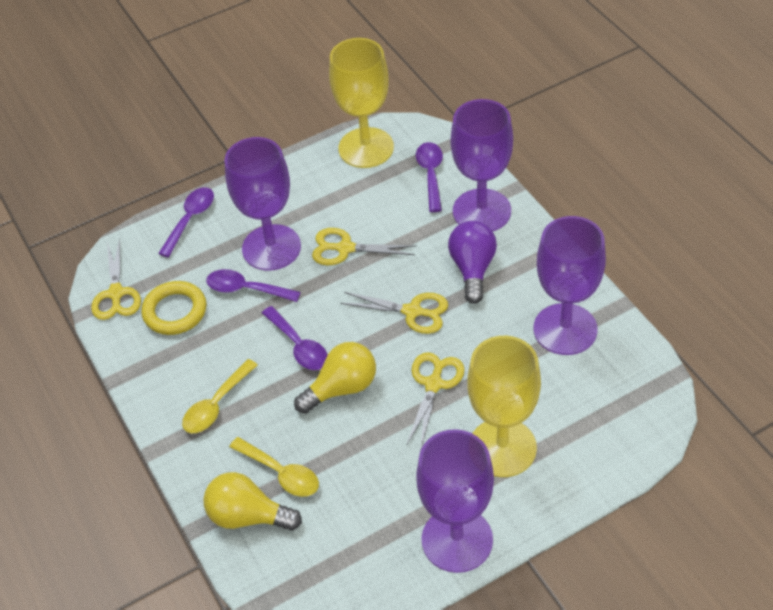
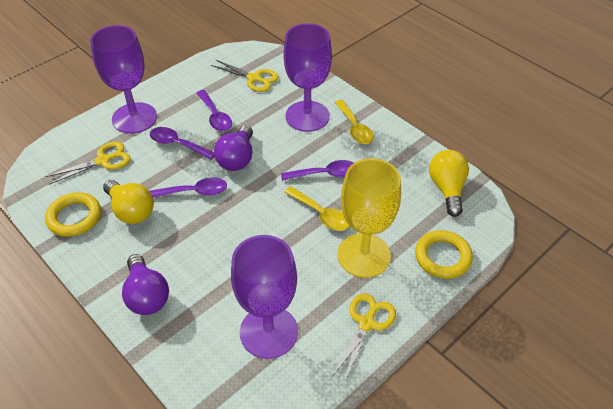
purple goblet: [224,137,301,271] [416,429,494,573] [451,99,513,231] [534,216,606,355] = 4 -> [90,25,157,134] [231,235,298,359] [283,23,332,132] = 3
purple light bulb: [448,221,497,304] = 1 -> [122,254,169,315] [214,125,253,171] = 2
yellow goblet: [329,38,394,168] [467,336,541,477] = 2 -> [337,158,401,278] = 1
yellow ring: [141,281,206,335] = 1 -> [45,192,101,237] [415,230,473,279] = 2
yellow scissors: [91,238,141,320] [312,228,416,266] [340,292,448,334] [407,352,465,447] = 4 -> [45,141,131,184] [211,59,279,92] [332,293,396,383] = 3

